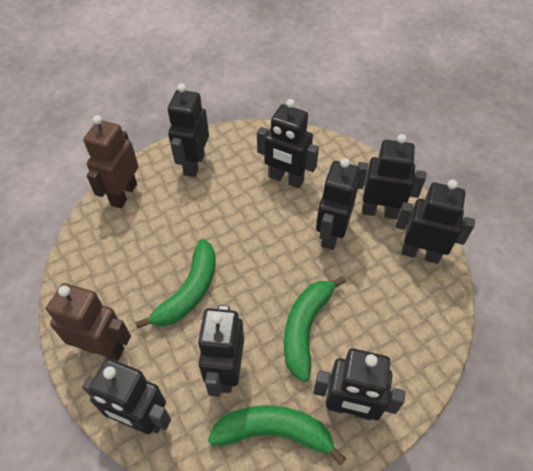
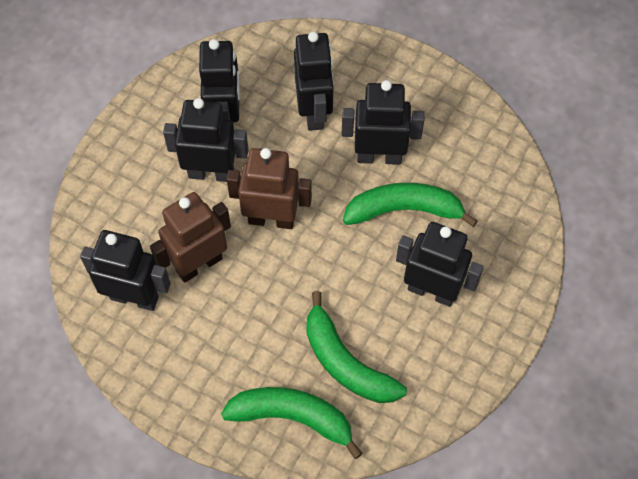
black robot: [82,358,171,434] [168,84,209,177] [198,305,244,397] [257,99,319,188] [314,349,406,420] [316,158,360,250] [358,134,426,219] [395,180,475,264] = 8 -> [80,230,171,311] [163,98,248,182] [199,39,240,122] [294,32,333,131] [342,80,424,165] [396,222,484,307] = 6

